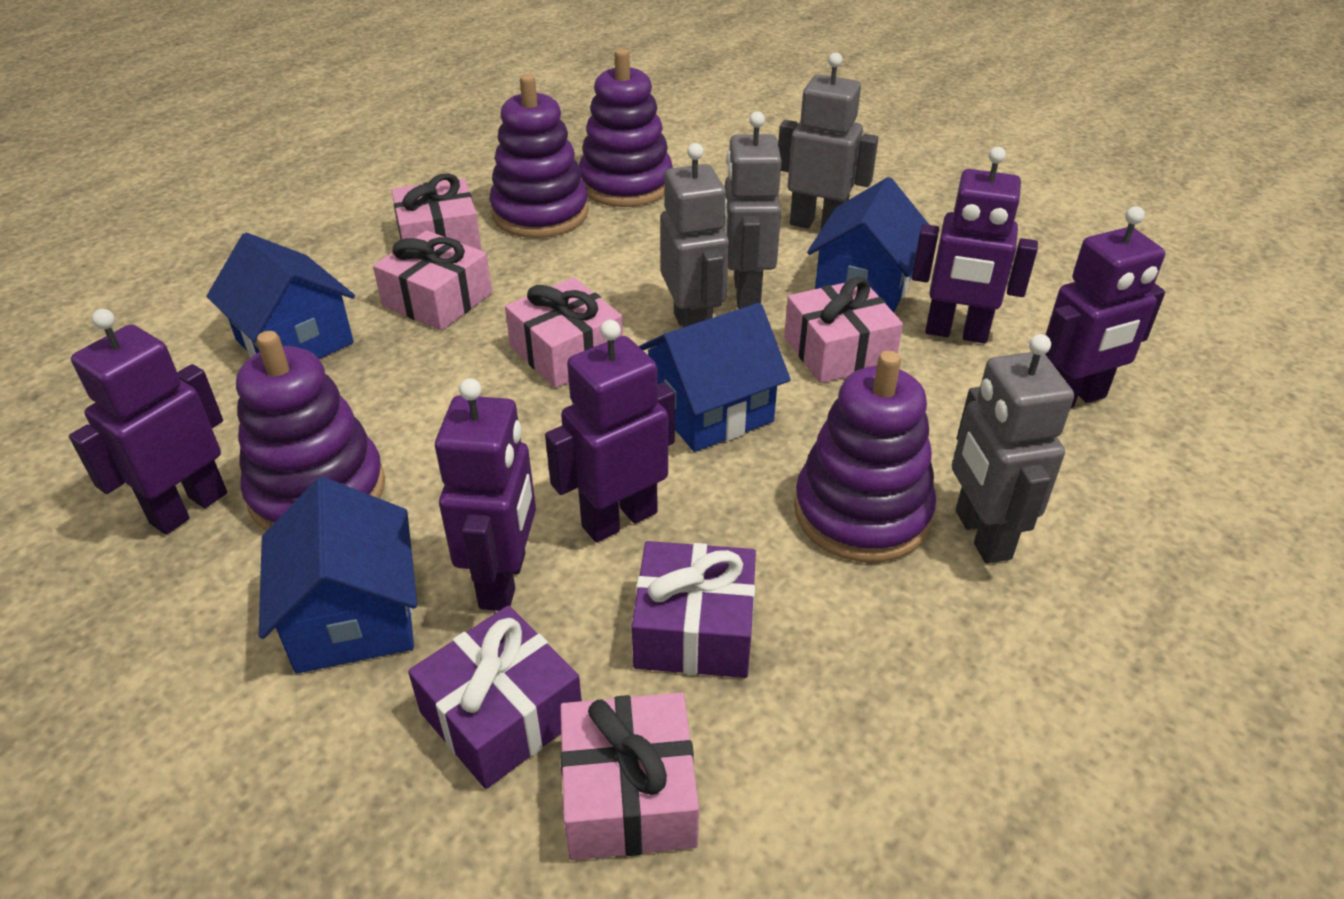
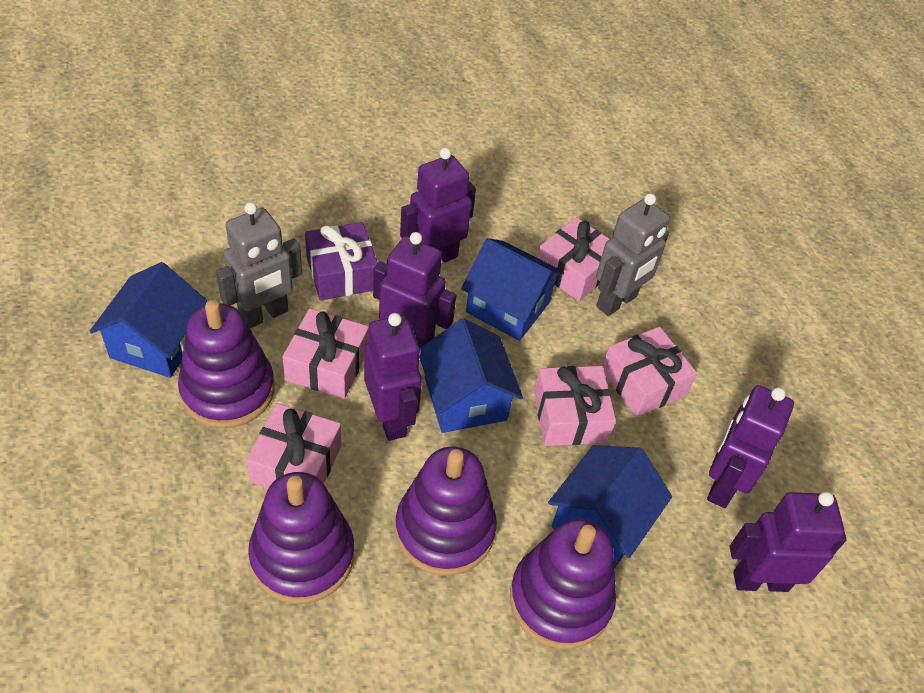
grey robot: [660,143,729,327] [723,111,782,309] [778,52,878,229] [952,334,1074,564] = 4 -> [216,202,302,328] [596,193,670,316] = 2
purple gift: [408,605,582,789] [632,541,756,678] = 2 -> [305,222,378,300] = 1

